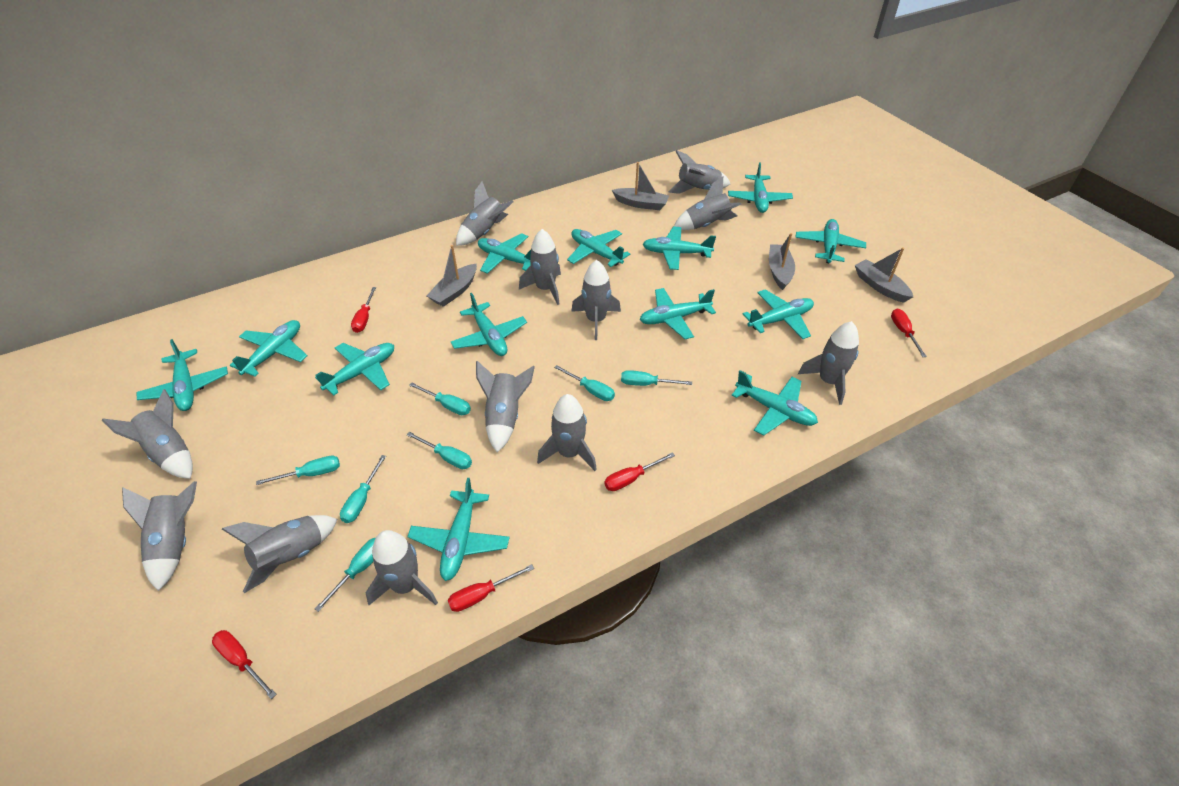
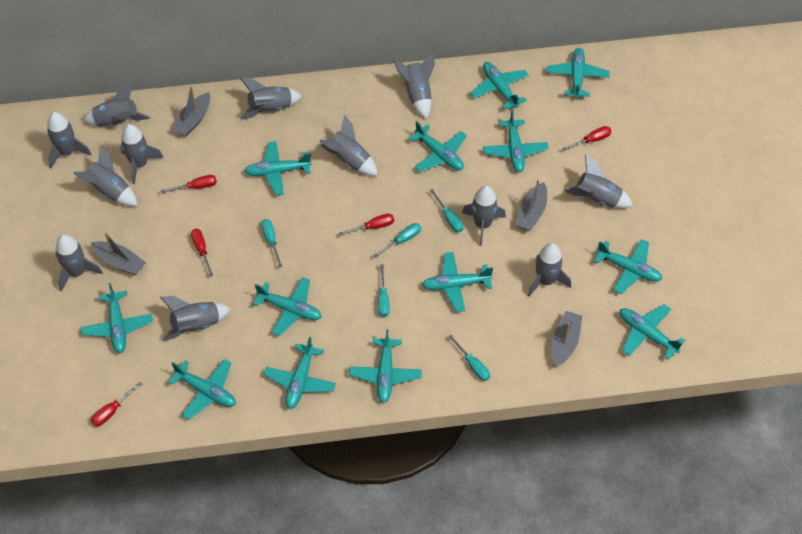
turquoise screwdriver: [256,456,340,485] [315,538,376,612] [340,455,386,523] [407,432,472,469] [409,382,471,415] [554,365,615,401] [621,370,692,386] = 7 -> [261,219,282,268] [373,223,421,258] [378,265,390,317] [430,189,463,232] [448,335,490,381] = 5

